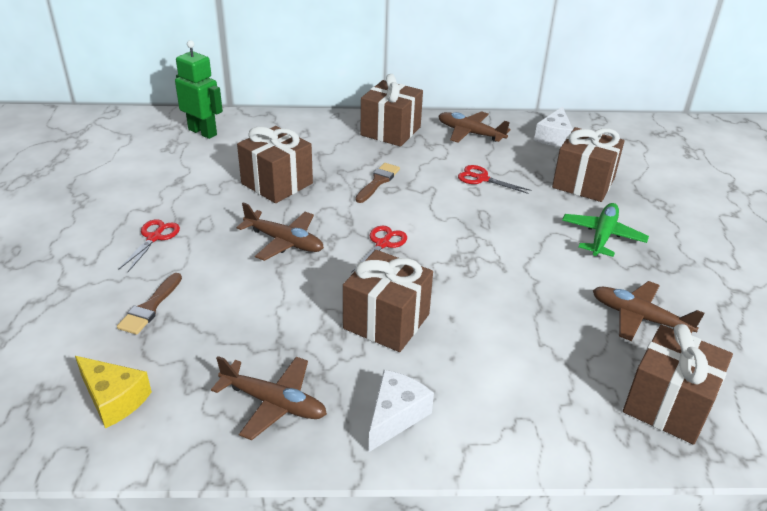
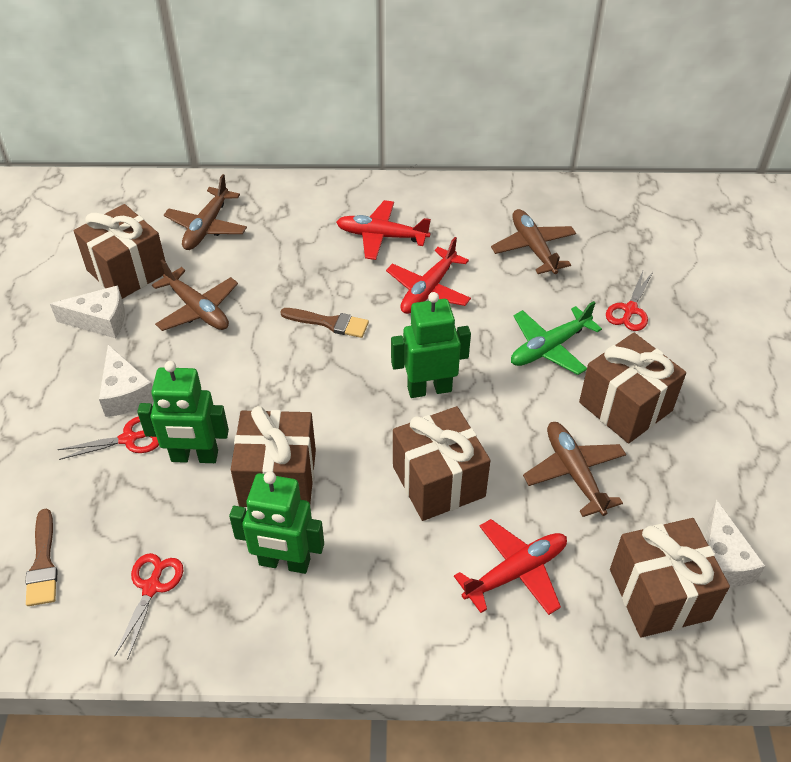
green robot: [175,40,223,139] = 1 -> [137,361,229,463] [229,471,324,574] [391,292,471,398] = 3
red plane: none = 0 -> [336,200,431,260] [386,237,471,314] [454,519,567,615] = 3
white cheese: [368,370,434,453] [534,106,573,147] = 2 -> [50,285,125,338] [99,345,154,417] [705,500,765,587] = 3
yellow cheese: [75,356,152,428] = 1 -> none = 0

